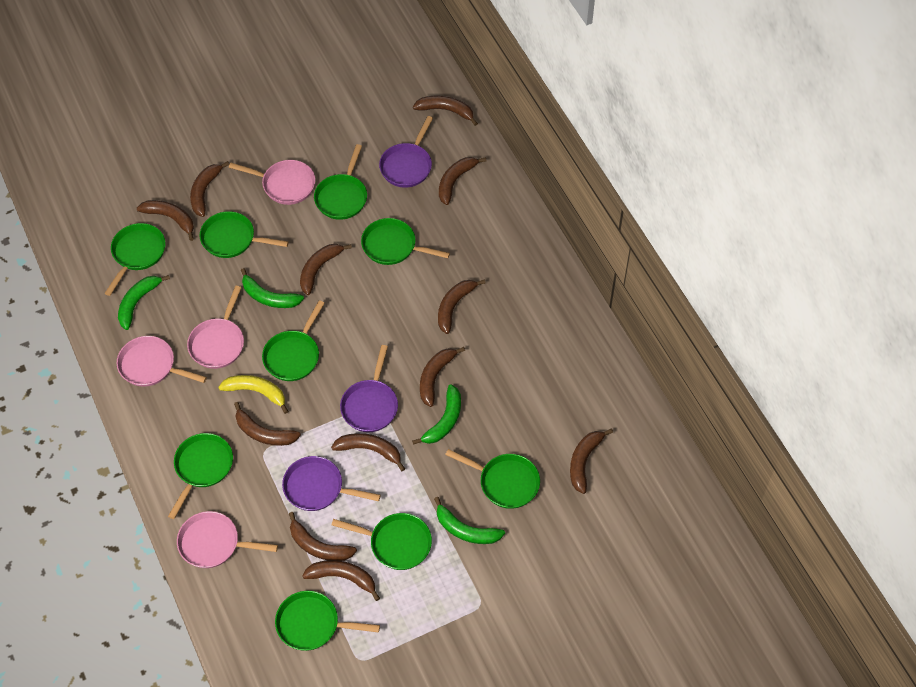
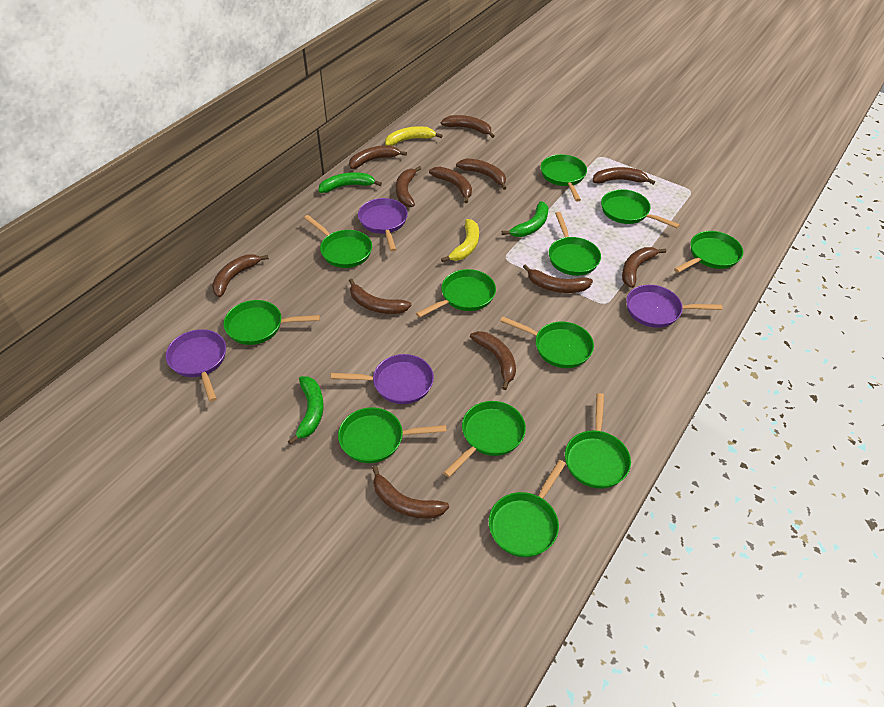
green banana: [118,275,170,330] [241,268,304,308] [412,384,461,445] [434,497,505,544] = 4 -> [288,376,324,445] [319,172,382,193] [502,201,548,237] = 3
green pan: [105,223,165,296] [168,433,233,519] [200,211,289,258] [262,300,325,381] [275,591,380,651] [314,144,367,220] [332,513,432,570] [361,218,450,265] [445,449,540,509] = 9 -> [224,300,320,345] [304,215,372,268] [338,407,447,463] [416,269,496,318] [443,401,526,477] [489,460,566,557] [500,316,594,368] [540,154,587,202] [549,212,601,276] [565,393,631,489] [601,189,680,228] [674,231,743,273] = 12
pink pan: [117,336,207,387] [177,511,278,568] [187,286,244,369] [229,160,315,205] = 4 -> none = 0
purple pan: [282,456,381,511] [340,345,398,432] [379,116,433,188] = 3 -> [166,329,226,402] [331,354,434,404] [358,198,408,252] [626,285,723,328] = 4
yellow banana: [218,375,288,414] = 1 -> [385,126,443,146] [441,219,479,262] = 2

